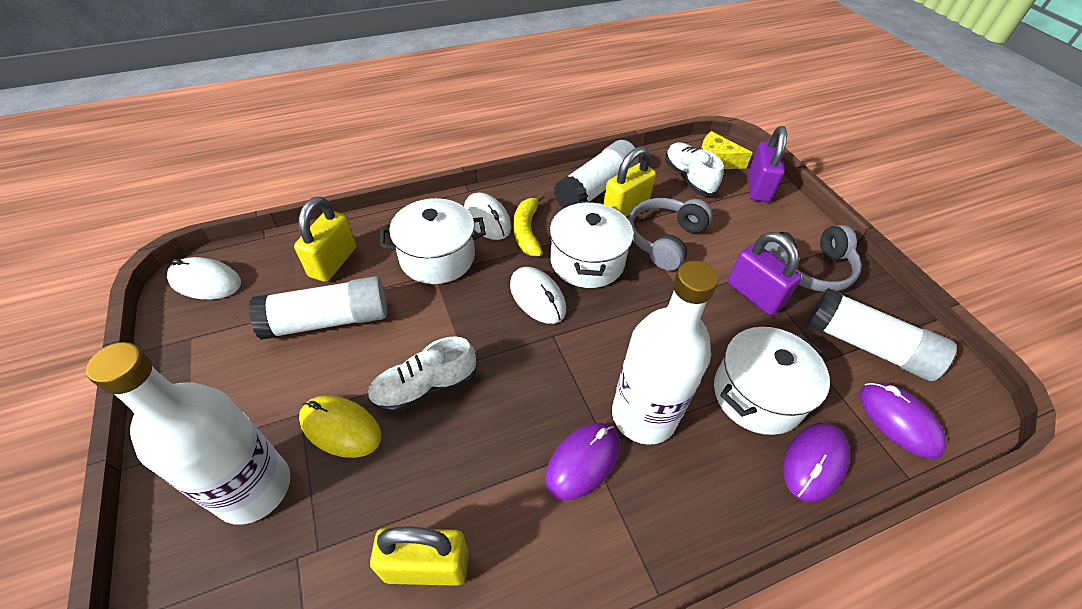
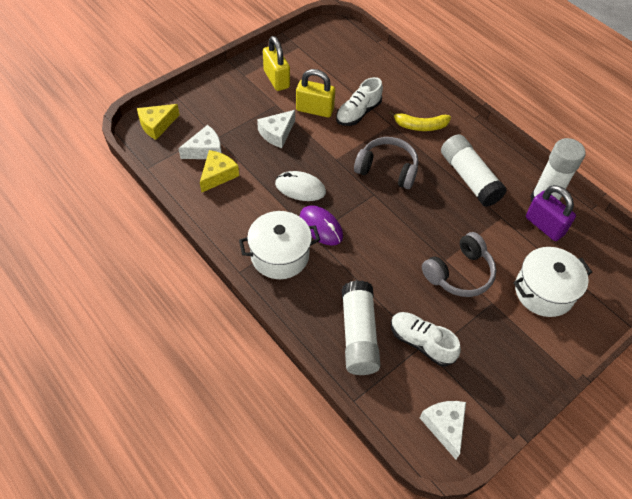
purple mouse: [545,423,620,500] [783,423,850,502] [860,382,946,459] = 3 -> [299,205,343,246] = 1
purple padlock: [728,232,802,315] [748,126,787,202] = 2 -> [526,185,576,241] = 1
white bottle: [86,342,290,525] [612,261,719,445] = 2 -> none = 0
white cheese: none = 0 -> [178,125,222,159] [257,110,295,148] [420,401,466,459] = 3
white mouse: [167,257,241,300] [464,193,511,240] [510,267,566,324] = 3 -> [275,171,326,201] = 1
white pot: [380,198,486,284] [550,201,634,288] [714,327,830,435] = 3 -> [239,211,320,279] [514,247,592,317] = 2
yellow cheese: [701,131,752,169] = 1 -> [137,104,180,140] [200,150,239,193] = 2
yellow mouse: [299,395,381,458] = 1 -> none = 0
yellow padlock: [294,196,356,282] [370,526,469,586] [603,147,656,217] = 3 -> [263,36,290,91] [296,69,335,117] = 2

